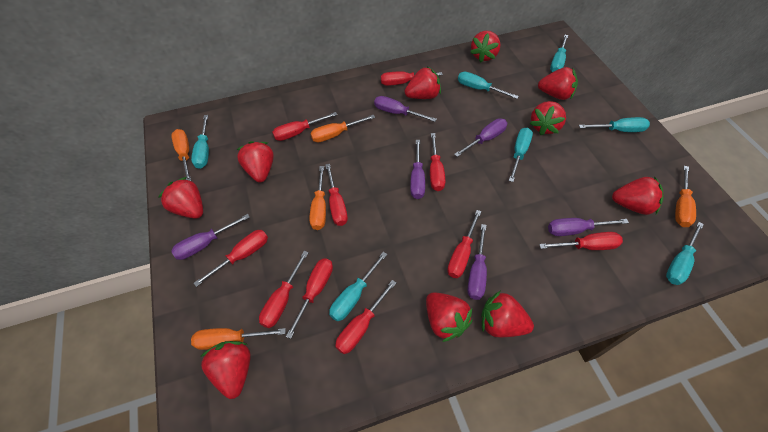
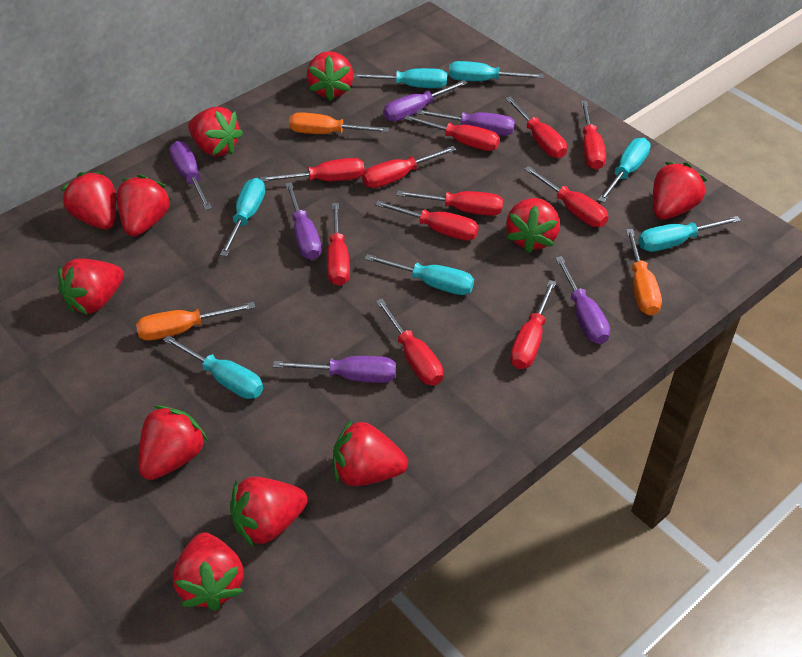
orange screwdriver: [171,129,191,181] [191,328,285,350] [309,166,326,230] [310,115,375,142] [675,166,696,227] = 5 -> [136,302,255,341] [289,112,389,134] [626,229,662,316] = 3
red screwdriver: [194,230,268,287] [259,251,309,328] [272,112,338,141] [286,258,333,339] [325,164,348,226] [335,280,396,354] [381,71,443,86] [430,133,445,191] [447,210,482,278] [539,232,623,250] = 10 -> [260,158,365,182] [327,203,350,286] [362,146,457,188] [375,200,479,241] [376,299,443,385] [396,190,503,216] [404,115,500,151] [505,96,567,158] [510,280,556,369] [524,166,609,227] [581,101,606,170] = 11
red strawberry: [158,177,203,219] [200,341,251,399] [236,141,274,182] [405,66,441,99] [426,292,473,342] [470,31,501,63] [481,291,534,337] [529,101,566,135] [538,67,578,100] [612,176,664,215] = 10 -> [58,258,124,314] [61,171,116,229] [117,175,172,237] [139,405,208,480] [173,532,244,611] [188,107,243,156] [230,477,308,547] [307,51,353,101] [333,420,408,486] [506,198,560,254] [653,162,707,220] = 11

